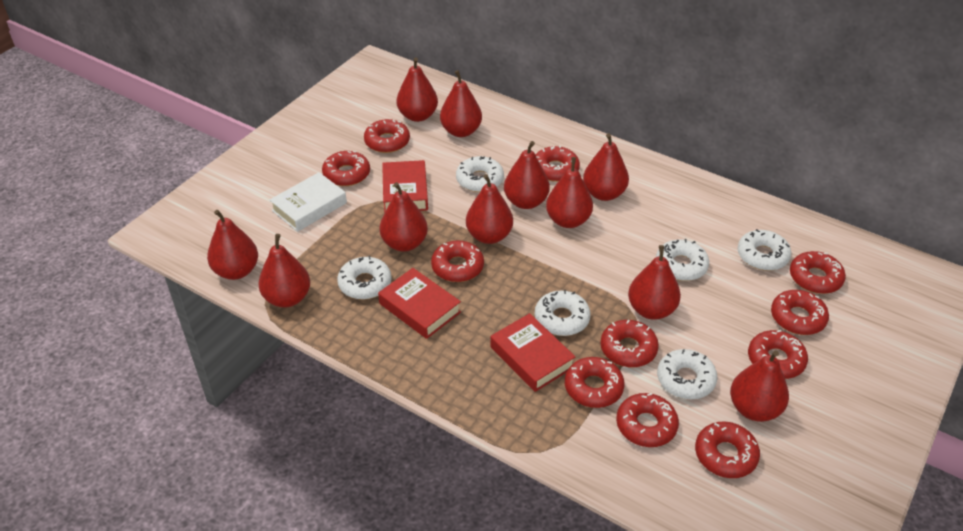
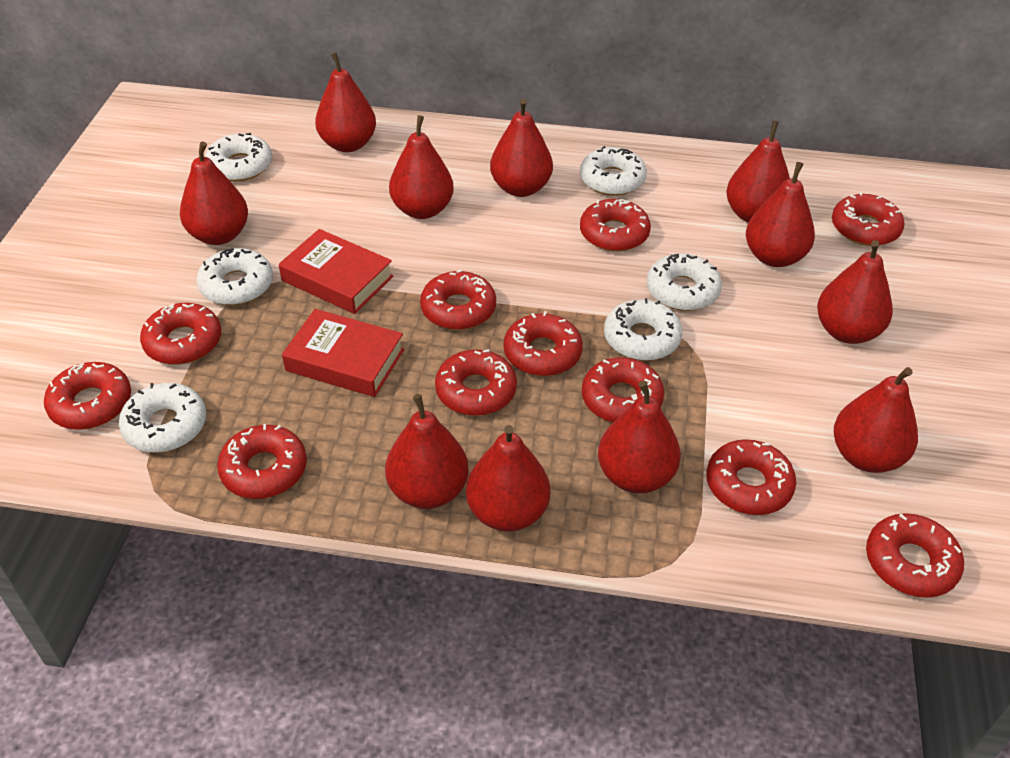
red book: [378,268,461,339] [382,160,428,213] [490,313,575,392] = 3 -> [279,229,393,314] [282,309,404,397] = 2
white book: [270,172,347,232] = 1 -> none = 0

